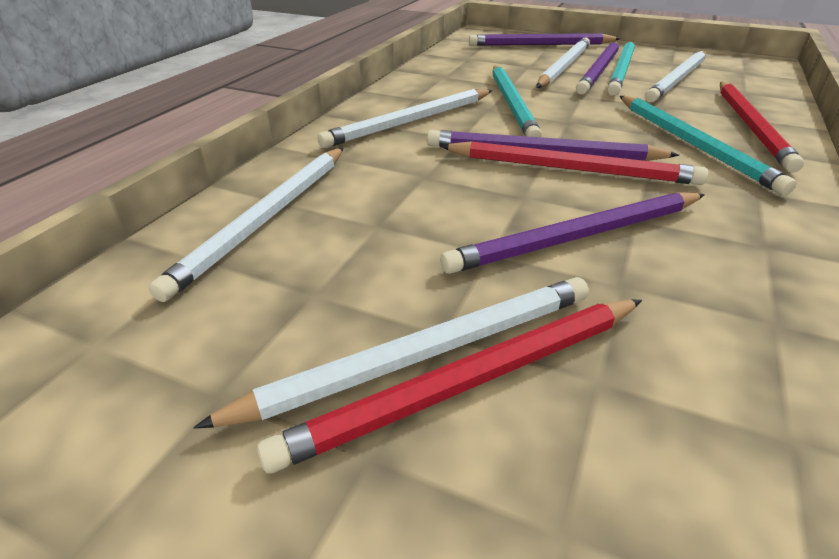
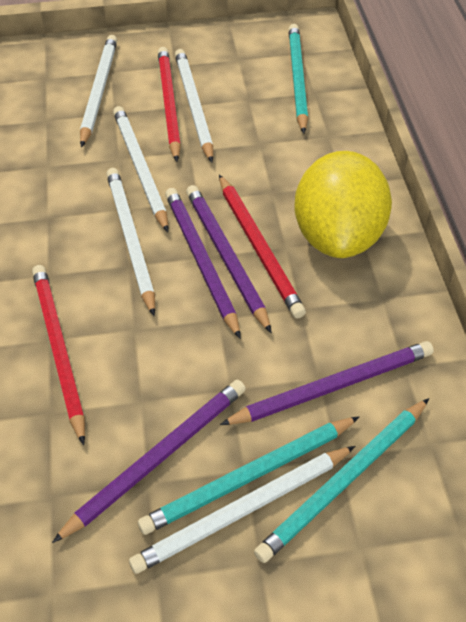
yellow lemon: none = 0 -> [294,151,392,258] = 1

